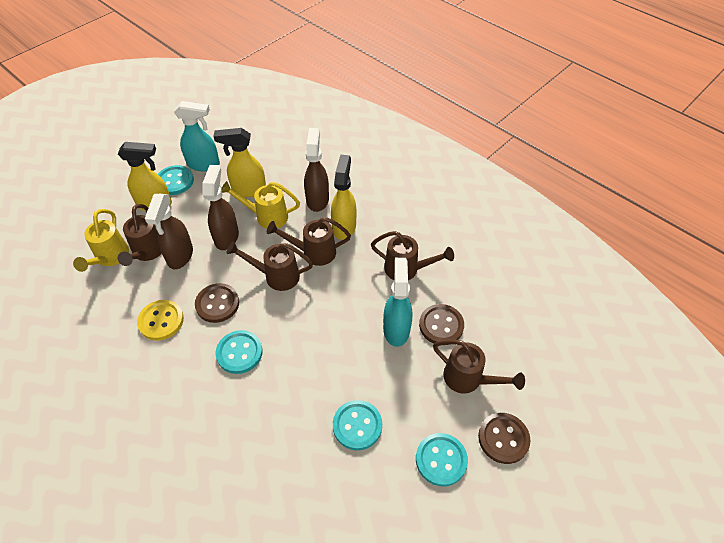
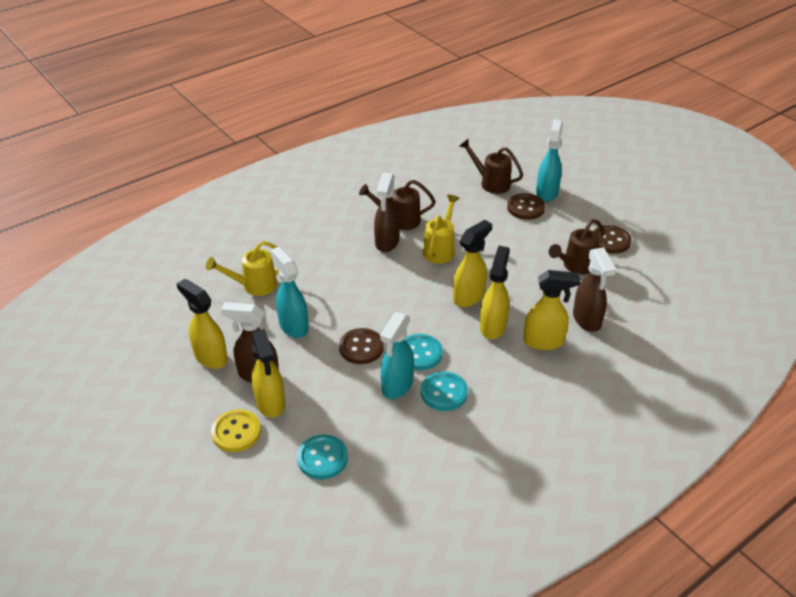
brown watering can: [118,204,162,266] [226,241,313,291] [267,217,351,266] [371,231,454,280] [433,340,525,393] = 5 -> [359,180,436,230] [460,139,523,194] [549,219,605,275] = 3
turquoise button: [158,165,194,195] [215,330,263,374] [333,400,382,450] [416,433,468,487] = 4 -> [297,435,348,480] [405,334,442,370] [421,371,468,411] = 3
turquoise spray bottle: [174,101,220,171] [383,258,412,347] = 2 -> [270,247,309,338] [380,312,414,399] [536,120,563,202] = 3
yellow spray bottle: [118,142,172,211] [213,128,266,197] [331,155,356,240] = 3 -> [177,279,228,369] [252,329,285,418] [453,220,492,307] [480,246,510,339] [523,270,580,350] = 5

